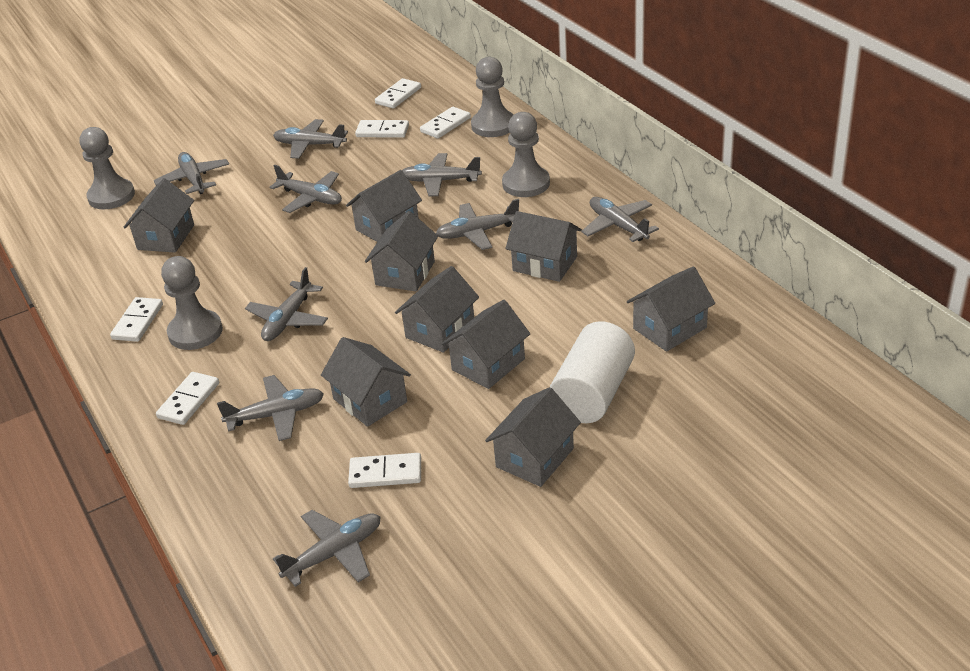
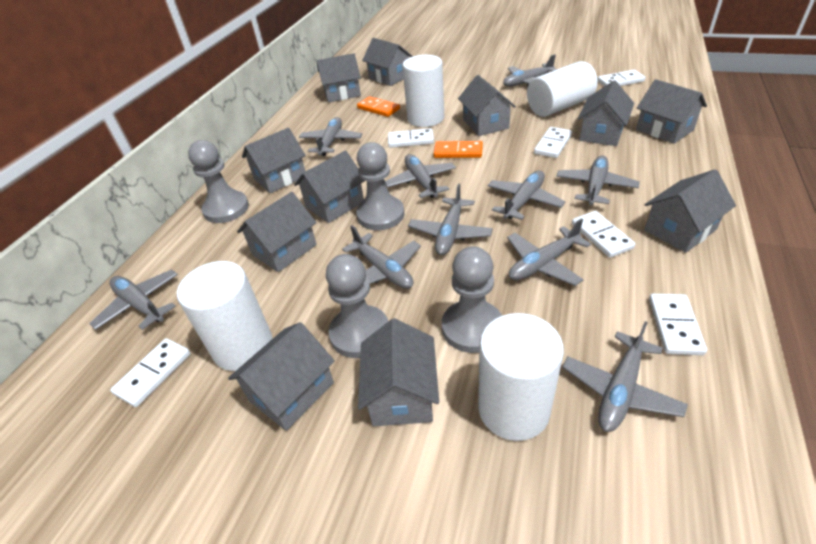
grey house: [123,178,194,253] [321,337,411,427] [346,170,422,242] [365,211,438,291] [395,266,479,353] [442,300,530,389] [485,387,581,487] [505,211,582,282] [627,266,715,352] = 9 -> [228,322,335,431] [237,192,317,272] [242,128,306,193] [294,151,364,223] [317,53,361,102] [358,318,439,426] [362,38,412,86] [458,75,516,136] [578,80,634,146] [636,79,707,144] [644,169,736,253] = 11
grey plane: [154,152,229,194] [217,375,324,441] [245,267,328,341] [269,165,342,213] [273,119,348,159] [273,510,380,587] [402,153,482,196] [436,199,519,250] [581,197,659,242] = 9 -> [89,270,178,330] [299,117,362,156] [342,225,421,289] [385,154,456,198] [408,184,493,255] [487,171,566,220] [503,54,557,87] [507,218,591,286] [556,156,640,205] [562,321,688,432] = 10
orange domino: none = 0 -> [357,96,400,117] [434,141,483,158] = 2
white cylinder: [550,321,635,423] = 1 -> [177,261,272,371] [402,55,444,127] [478,313,564,441] [527,61,598,117] = 4

